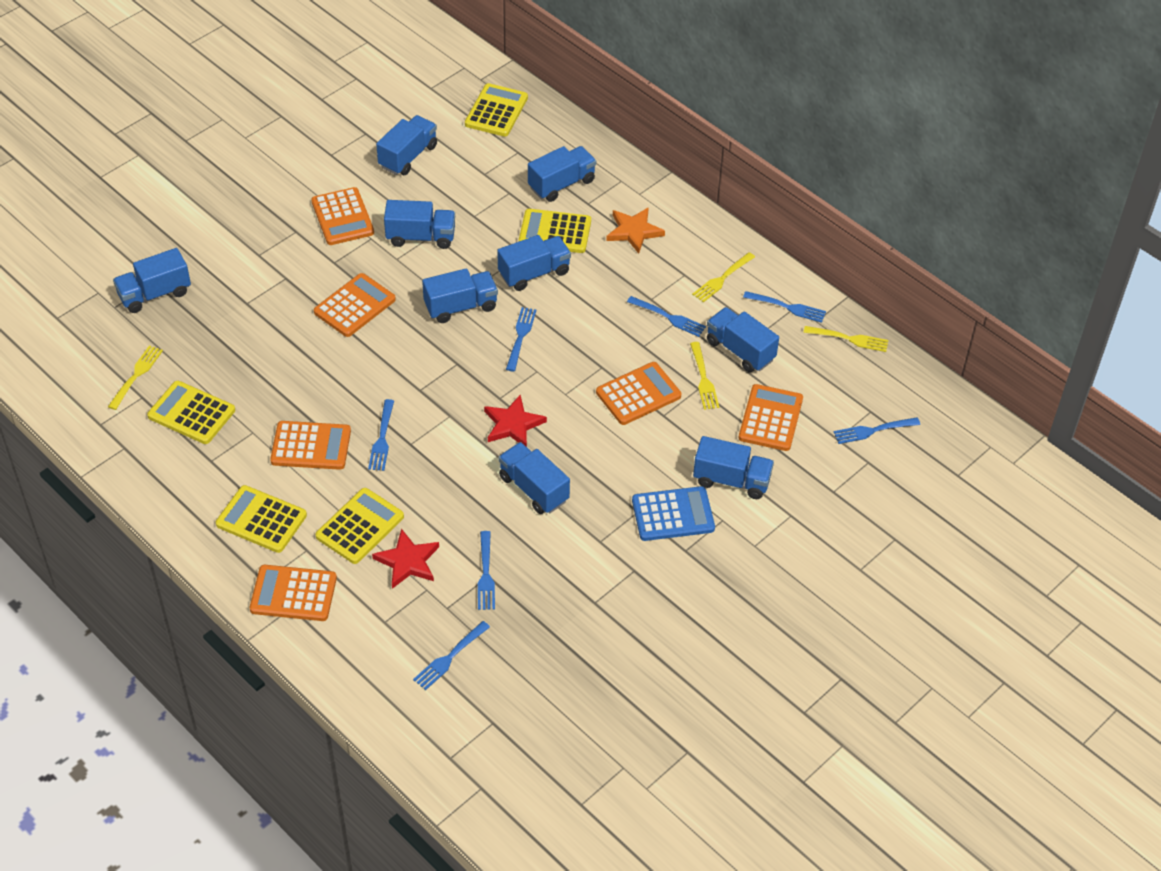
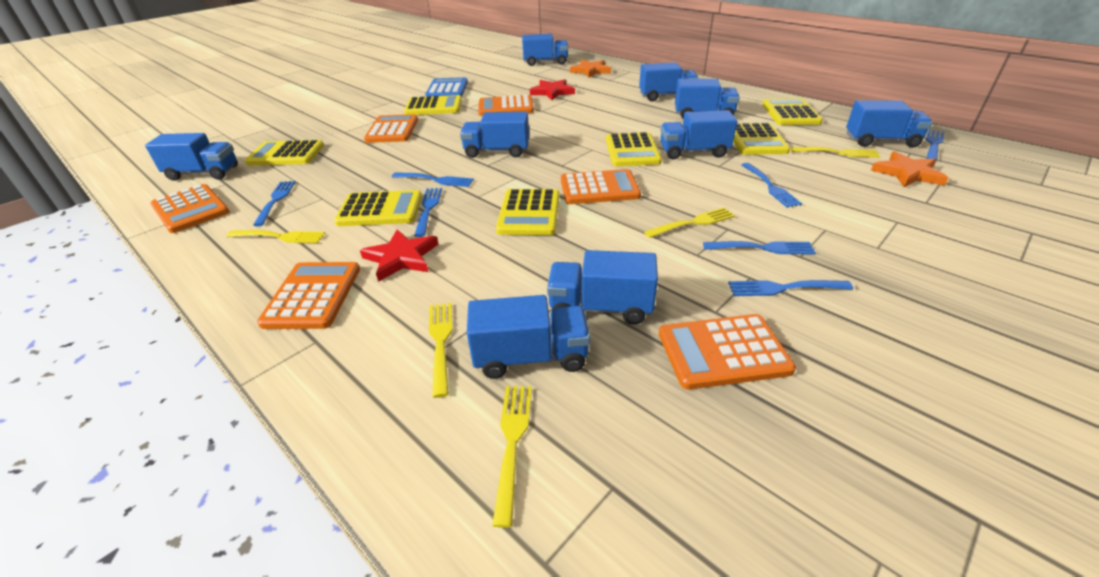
orange star: [606,207,665,254] = 1 -> [570,60,611,78] [871,151,948,187] = 2
yellow calculator: [147,381,235,444] [216,485,307,553] [315,488,404,564] [465,83,528,137] [519,209,591,253] = 5 -> [245,140,324,166] [334,190,422,226] [404,95,462,115] [496,189,560,235] [606,132,662,166] [733,123,790,155] [762,98,823,125] = 7
yellow fork: [108,345,163,410] [690,342,719,410] [692,252,755,303] [803,326,888,352] = 4 -> [226,230,325,243] [429,303,452,398] [492,386,532,528] [644,208,735,238] [791,147,880,158] = 5

